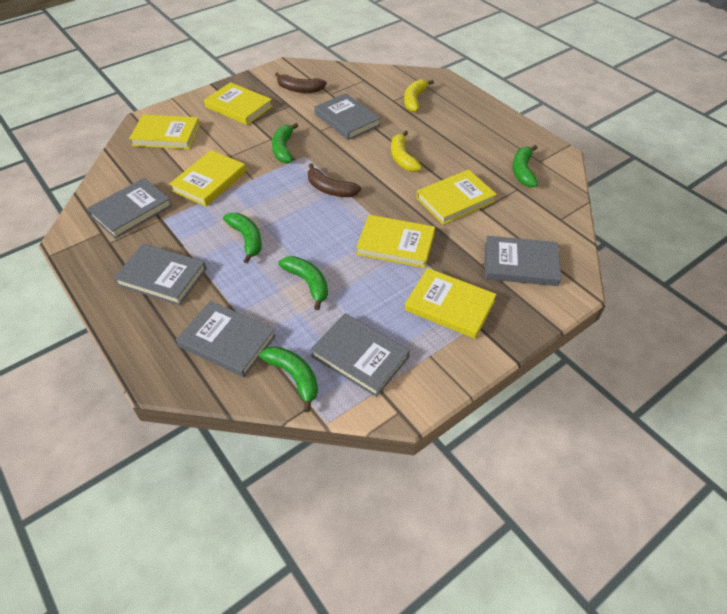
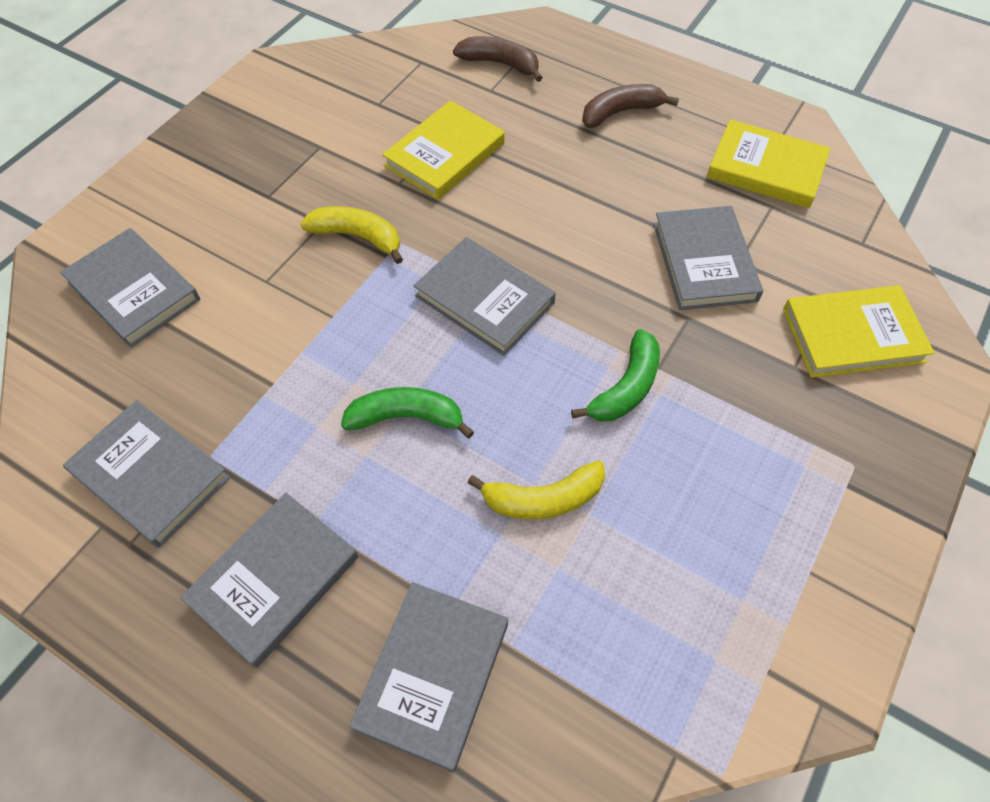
green banana: [223,213,262,263] [259,346,318,412] [272,123,298,163] [278,256,328,310] [513,145,538,188] = 5 -> [341,387,474,439] [571,329,660,422] = 2
yellow book: [129,115,200,149] [169,150,246,206] [204,82,273,125] [356,215,435,268] [405,268,497,339] [416,169,497,225] = 6 -> [382,100,505,200] [707,119,831,208] [783,285,935,378] = 3

